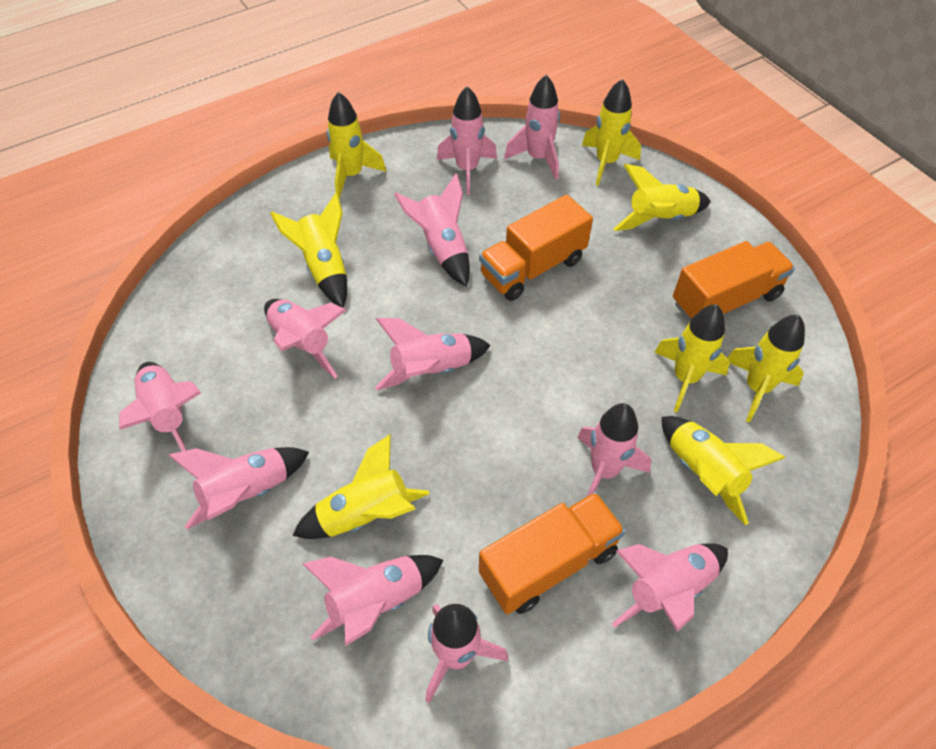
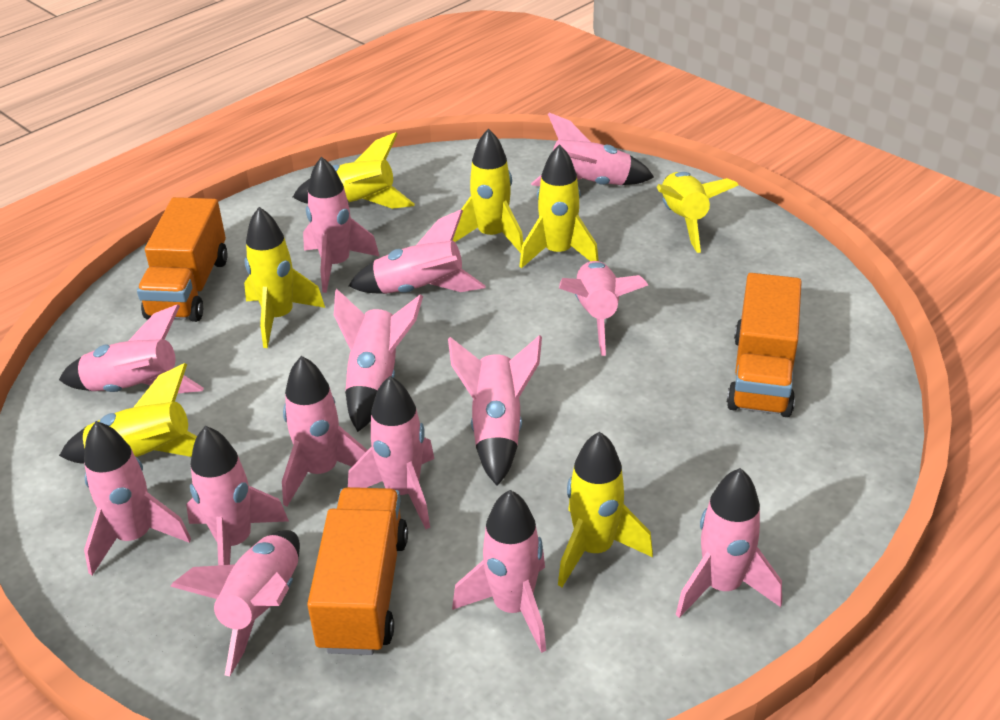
pink rocket: [119,362,201,451] [169,447,309,529] [264,299,346,379] [303,555,443,646] [375,318,491,390] [394,173,470,287] [425,604,508,703] [437,86,497,194] [504,75,560,180] [577,403,651,496] [612,543,728,632] = 11 -> [59,304,204,393] [84,421,191,575] [170,530,300,676] [186,426,289,565] [282,356,368,507] [303,156,380,293] [334,289,423,432] [348,209,486,294] [348,376,434,529] [448,335,542,486] [452,490,546,653] [531,113,654,186] [559,261,648,356] [676,468,782,618] = 14
yellow rocket: [270,193,347,308] [292,434,429,539] [327,92,386,199] [582,79,641,186] [614,164,711,231] [654,304,730,412] [662,416,785,525] [727,315,805,422] = 8 -> [59,363,197,464] [244,207,325,348] [293,132,415,209] [453,128,523,253] [519,144,599,269] [558,432,653,587] [657,172,738,253] = 7

